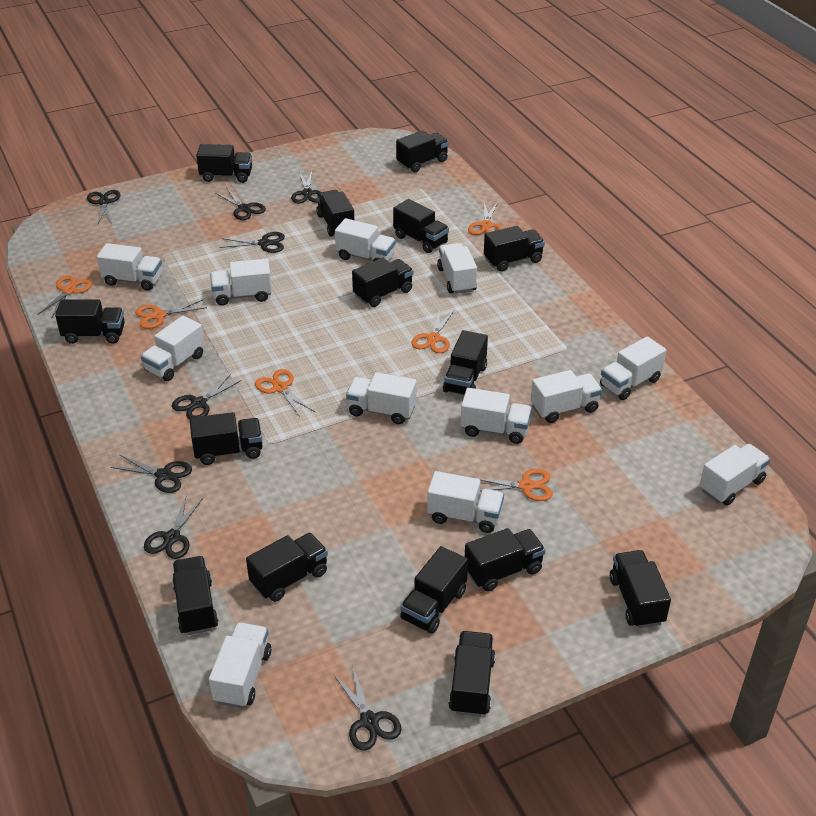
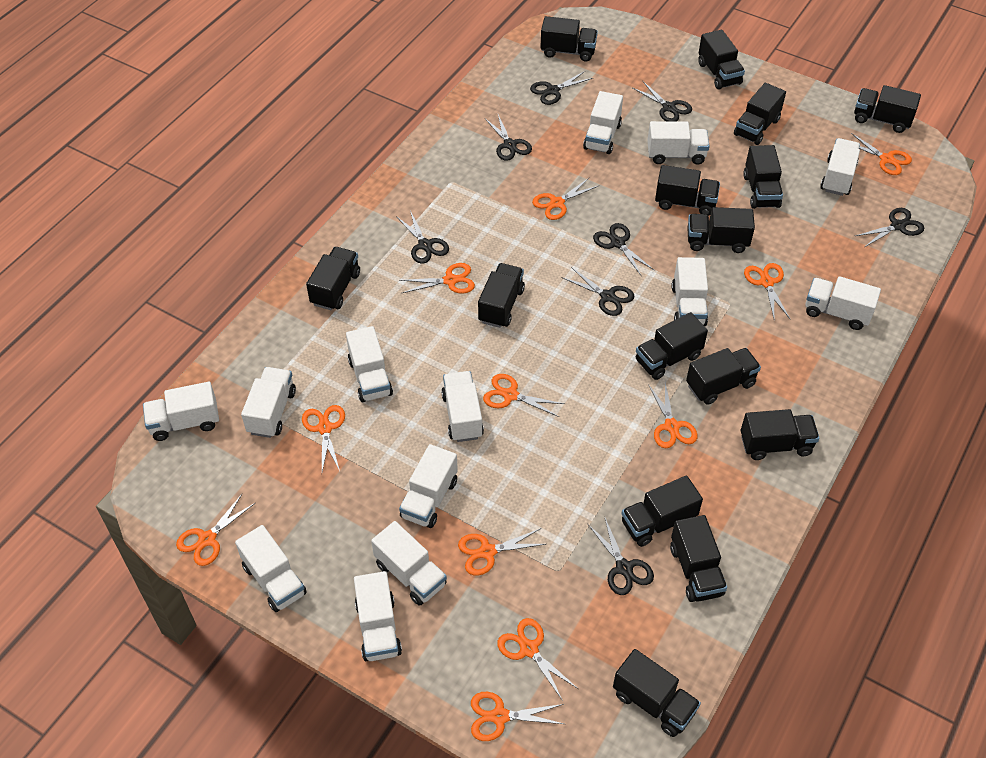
orange scissors: [38,275,92,319] [135,300,207,329] [255,369,315,417] [412,311,454,353] [468,202,502,235] [476,469,553,501] = 6 -> [176,494,255,566] [302,405,345,472] [399,263,475,294] [458,528,546,576] [471,692,564,741] [483,374,565,417] [497,618,578,701] [532,178,598,220] [648,382,698,448] [744,263,790,319] [851,133,912,175] = 11
white truck: [97,243,162,291] [141,316,205,381] [209,623,271,708] [210,259,272,306] [335,218,396,261] [346,372,417,424] [427,471,504,533] [437,243,477,294] [461,388,532,444] [531,370,602,423] [600,336,667,400] [700,444,770,506] = 12 -> [143,382,219,441] [235,525,307,612] [241,367,296,438] [346,326,393,402] [354,571,402,661] [371,521,447,606] [399,444,458,528] [441,371,484,442] [583,91,623,154] [647,121,710,165] [671,257,708,326] [805,276,881,330] [820,138,860,196] = 13

